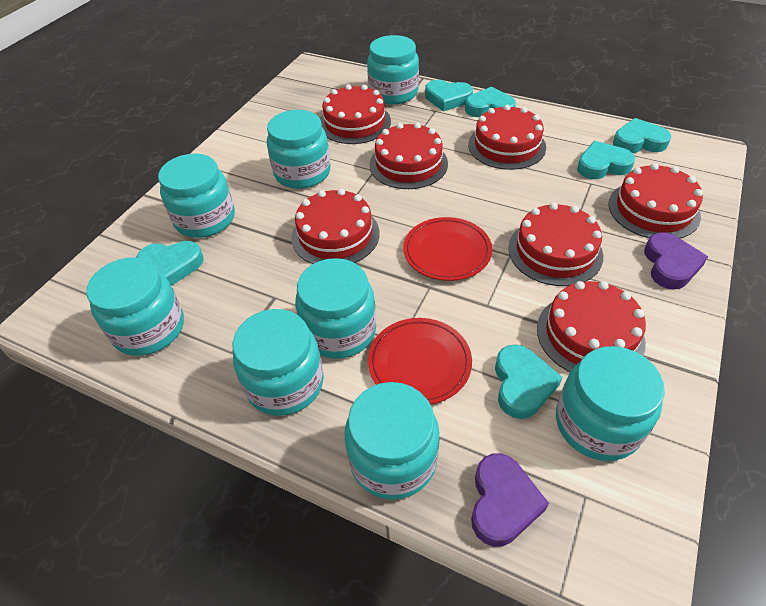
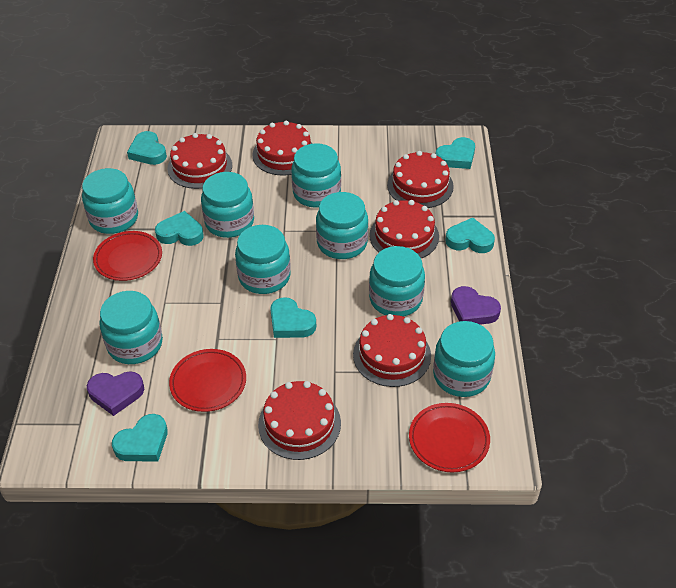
red cake: [291,188,380,264] [320,84,391,144] [369,123,448,189] [468,105,546,170] [508,203,603,286] [537,281,646,372] [608,163,703,238] = 7 -> [167,133,232,189] [252,121,312,176] [258,381,341,460] [353,314,431,387] [369,200,439,258] [387,151,454,208] = 6
red plate: [368,318,472,404] [403,217,492,281] = 2 -> [93,231,162,281] [169,349,246,412] [409,403,490,472] = 3

